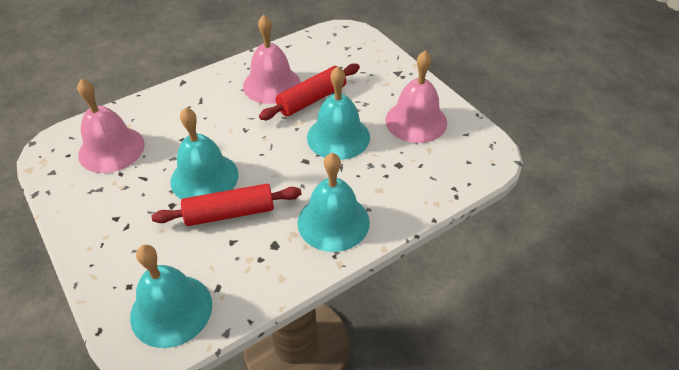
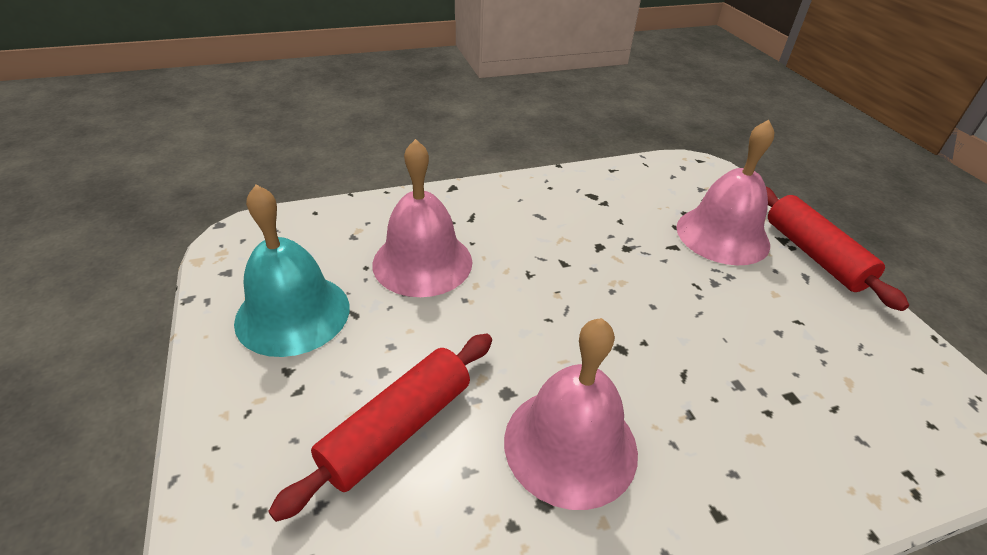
turquoise bell: [130,245,212,348] [171,107,239,200] [298,153,370,252] [307,66,370,160] = 4 -> [234,185,350,357] = 1

